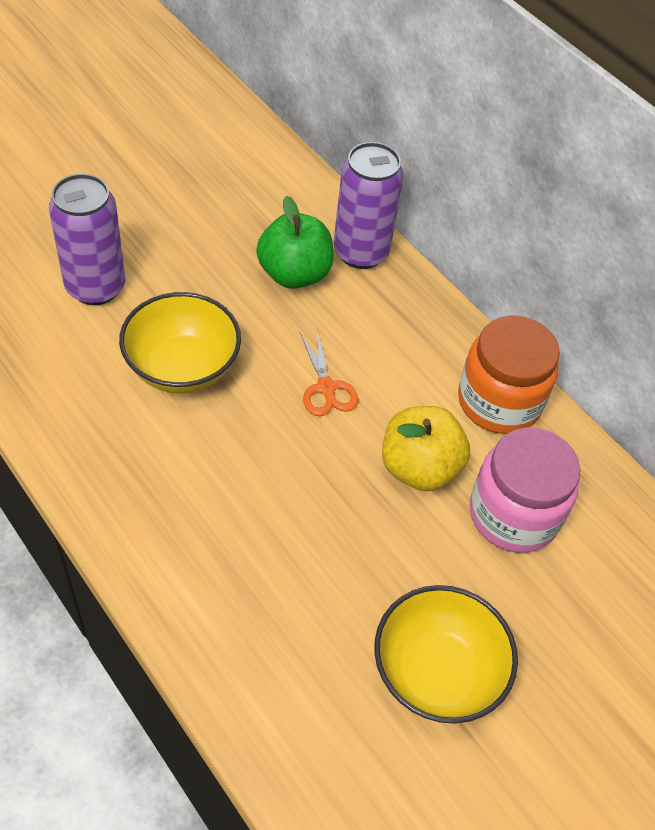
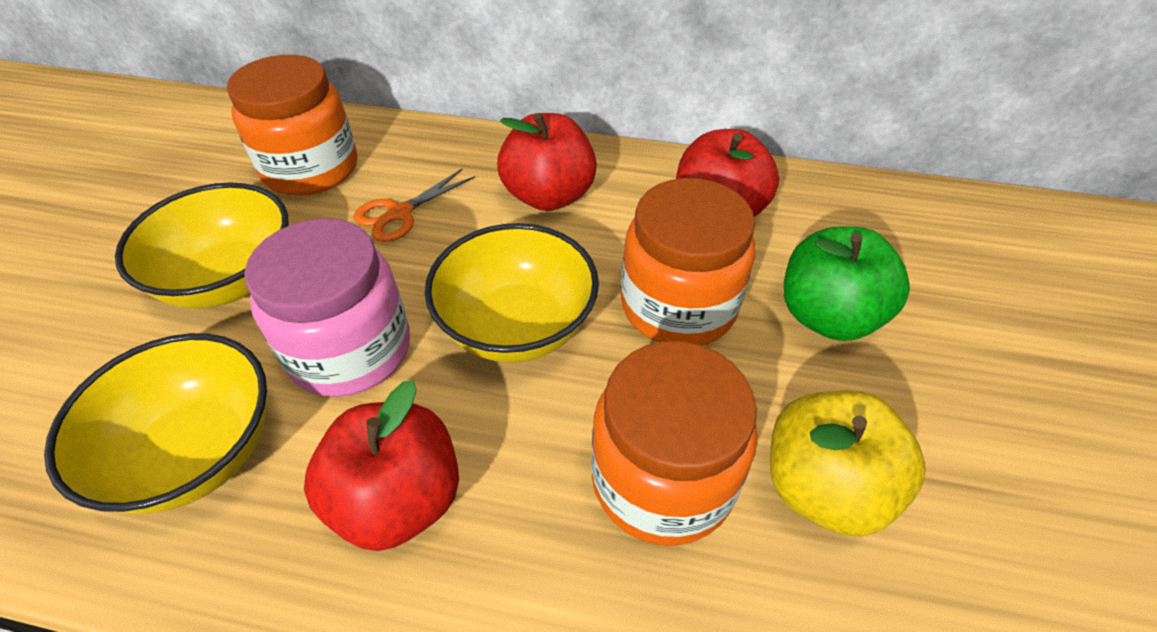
orange jar: [458,315,560,434] = 1 -> [227,55,357,196] [591,341,757,546] [621,178,755,345] = 3
purple can: [49,174,125,305] [333,142,404,269] = 2 -> none = 0
red apple: none = 0 -> [304,380,459,551] [497,113,597,211] [676,129,779,217] = 3
yellow bowl: [119,292,241,394] [374,585,518,724] = 2 -> [44,333,267,514] [115,182,288,309] [425,223,599,363] = 3

